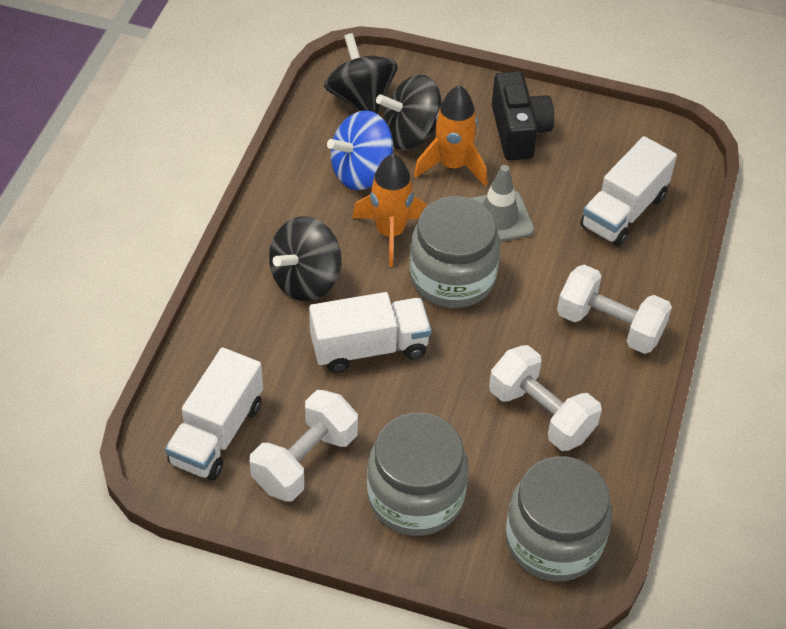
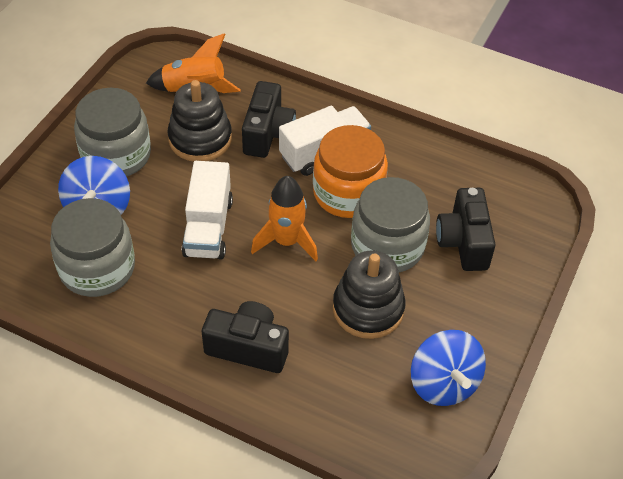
black camera: [492,71,554,160] = 1 -> [202,301,289,373] [242,81,296,158] [436,188,496,271] = 3
black spinning top: [269,216,341,301] [324,33,397,114] [376,75,441,150] = 3 -> none = 0
black stacking toy: none = 0 -> [167,80,232,162] [333,250,406,339] = 2
blue spinning top: [327,110,393,190] = 1 -> [58,156,130,215] [411,330,486,406] = 2
grey traffic cone: [471,165,535,242] = 1 -> none = 0
orange jar: none = 0 -> [313,125,388,218] = 1
white dumbbell: [250,390,358,501] [489,345,602,451] [557,265,672,354] = 3 -> none = 0
white truck: [165,347,263,480] [309,292,431,373] [580,136,677,247] = 3 -> [182,161,233,259] [279,106,371,176] = 2

